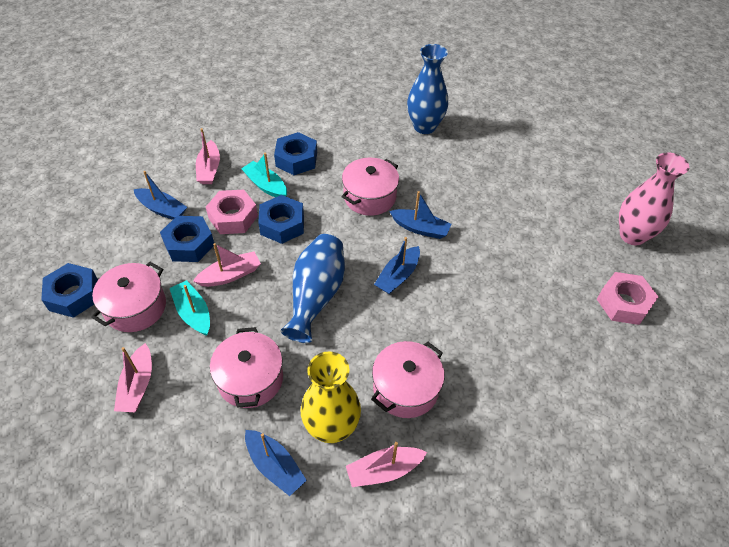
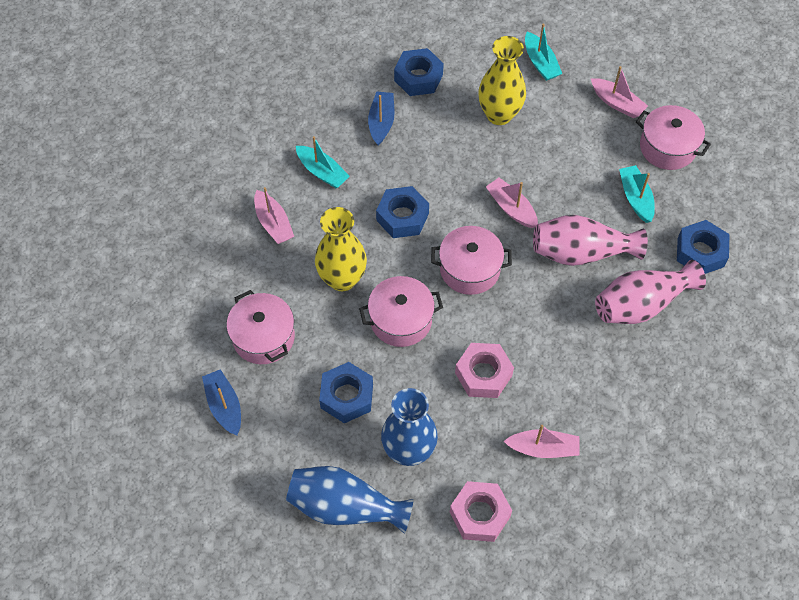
blue boat: [134,171,187,220] [245,430,307,496] [374,237,420,294] [389,191,451,239] = 4 -> [202,369,241,435] [368,91,394,146] = 2
pink vase: [619,152,689,245] = 1 -> [533,215,648,266] [595,260,706,324] = 2
turquoise boat: [170,280,210,336] [241,153,287,197] = 2 -> [296,136,350,188] [525,24,562,81] [619,165,655,223] = 3
yellow vase: [301,351,361,443] = 1 -> [315,207,367,291] [478,36,526,125] = 2

